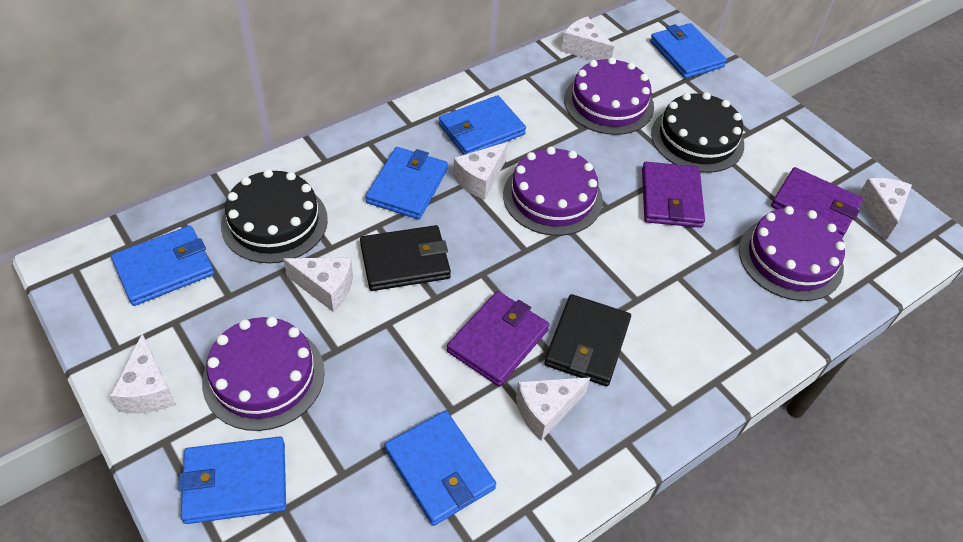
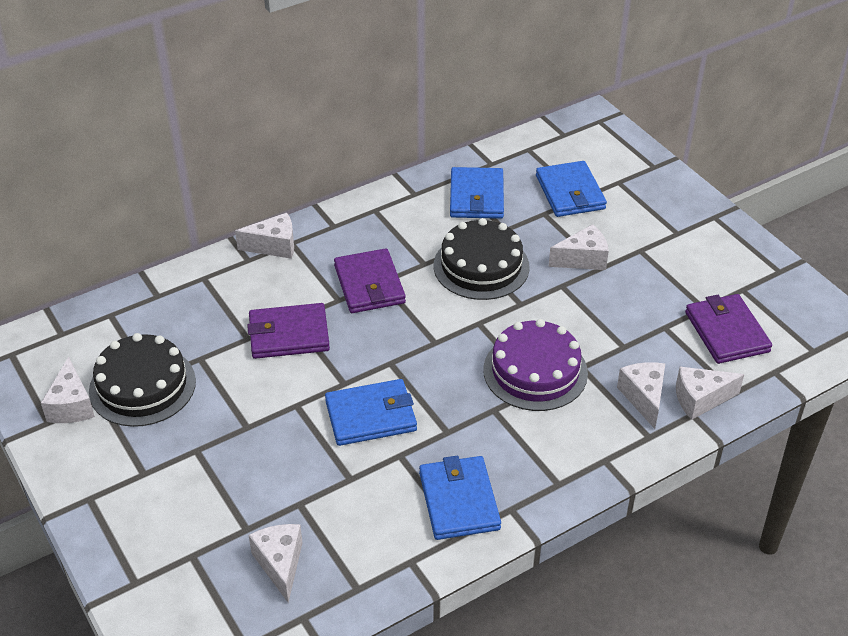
black wallet: [360,225,451,291] [544,294,631,386] = 2 -> none = 0
blue wallet: [111,226,214,306] [178,437,286,524] [366,147,448,219] [385,410,496,526] [439,95,526,155] [650,23,727,79] = 6 -> [325,379,417,446] [419,456,501,540] [450,167,504,219] [536,161,607,217] = 4
purple cake: [202,317,325,431] [503,147,603,236] [564,57,654,135] [739,206,845,301] = 4 -> [483,319,588,411] = 1

